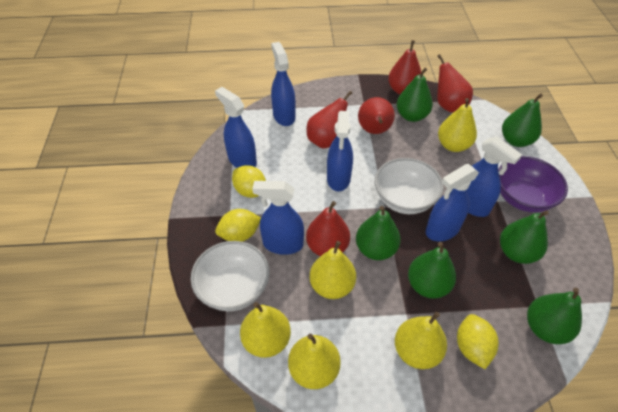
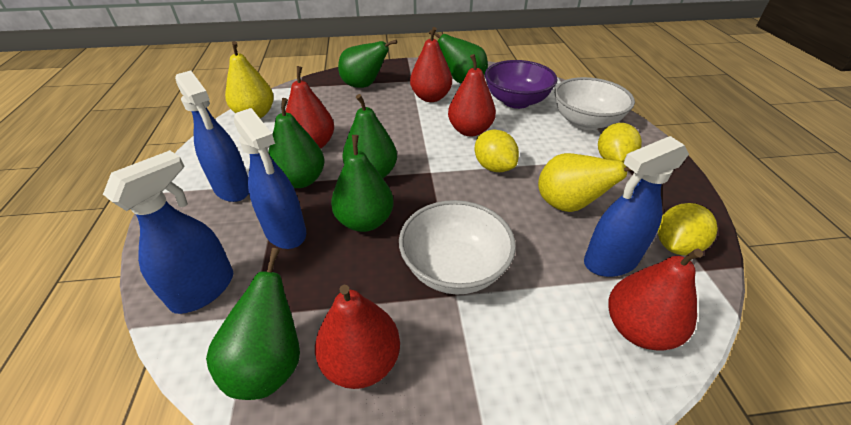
blue spray bottle: [215,87,257,168] [252,181,304,255] [271,42,296,126] [327,111,353,191] [426,164,479,241] [466,137,522,217] = 6 -> [103,150,233,314] [175,71,249,202] [234,108,306,249] [584,136,689,277] = 4
yellow pear: [240,302,291,358] [288,334,341,389] [310,241,356,299] [395,312,447,369] [438,98,477,152] = 5 -> [225,41,274,118] [538,153,632,212] = 2

